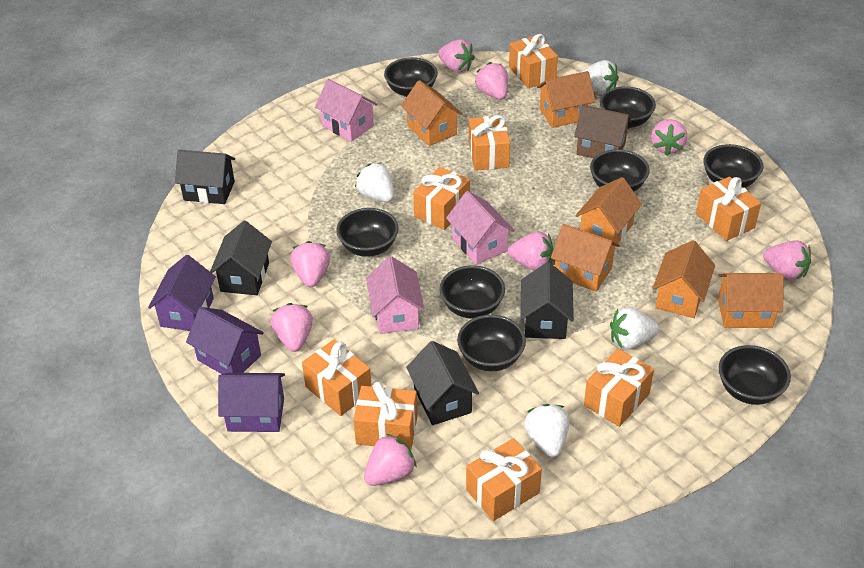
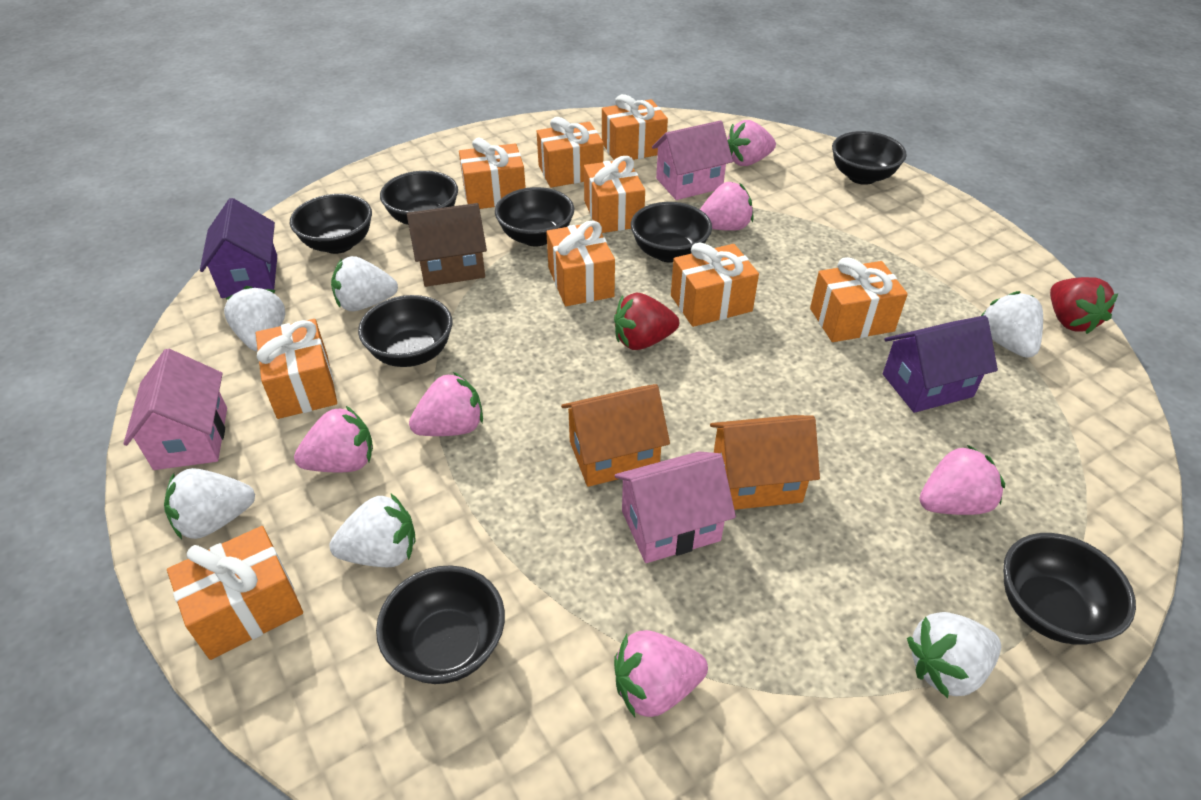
black house: [175,150,235,204] [210,221,272,295] [406,341,479,425] [520,262,574,339] = 4 -> none = 0
orange gift: [302,340,372,416] [353,382,418,450] [413,167,470,230] [466,438,542,521] [469,115,510,171] [509,34,558,88] [584,349,654,427] [696,177,761,241] = 8 -> [167,526,303,660] [256,319,337,419] [459,138,526,209] [537,117,604,188] [546,220,615,306] [584,156,645,233] [602,94,668,160] [671,243,759,327] [810,257,908,342] = 9
orange house: [401,80,462,146] [537,71,596,128] [551,224,620,292] [575,177,642,246] [653,240,715,318] [718,273,784,328] = 6 -> [561,384,670,487] [710,415,820,510] = 2
pink strawberry: [271,303,313,352] [290,241,330,287] [364,434,417,486] [438,39,475,73] [475,62,508,100] [508,232,554,270] [651,119,687,155] [763,240,811,280] = 8 -> [294,406,373,472] [409,372,483,436] [614,630,708,717] [700,182,754,231] [727,120,776,166] [919,445,1005,515] = 6
purple house: [148,255,216,331] [186,307,264,374] [218,373,285,432] = 3 -> [200,198,277,298] [883,315,998,413] = 2
red strawberry: none = 0 -> [614,293,679,350] [1050,277,1118,334] = 2
white strawberry: [355,163,394,202] [524,404,569,457] [581,60,619,94] [610,307,659,350] = 4 -> [164,468,255,539] [224,286,285,351] [329,494,416,567] [331,256,398,311] [907,612,1001,698] [981,291,1043,358] = 6

